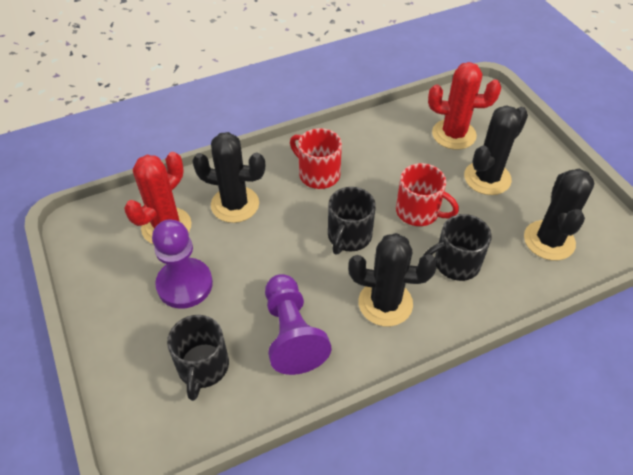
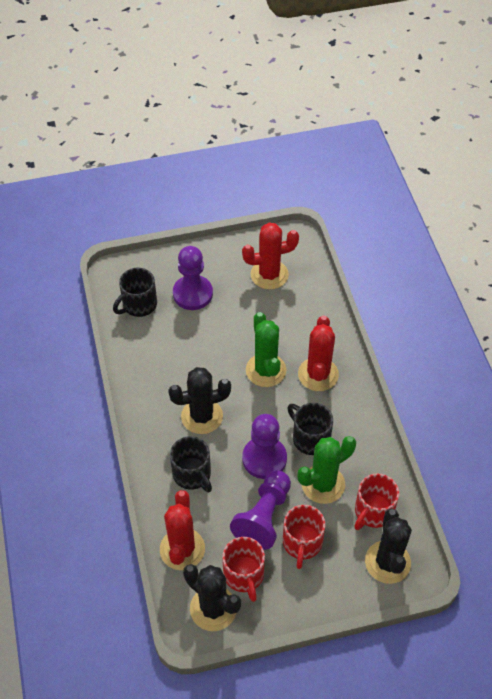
black cactus: [192,132,265,223] [348,233,437,327] [464,105,528,195] [524,169,594,261] = 4 -> [168,367,231,434] [183,564,241,631] [365,509,412,584] = 3
green cactus: none = 0 -> [246,312,286,387] [298,436,356,504] = 2
purple pawn: [152,219,213,309] [265,274,331,375] = 2 -> [173,246,213,310] [230,470,291,550] [242,414,287,479] = 3
red cactus: [124,152,192,244] [428,62,501,150] = 2 -> [160,490,205,570] [242,222,299,289] [298,315,339,391] = 3
red mug: [290,128,342,189] [396,163,459,226] = 2 -> [222,537,265,602] [283,505,325,569] [354,473,399,530] = 3

